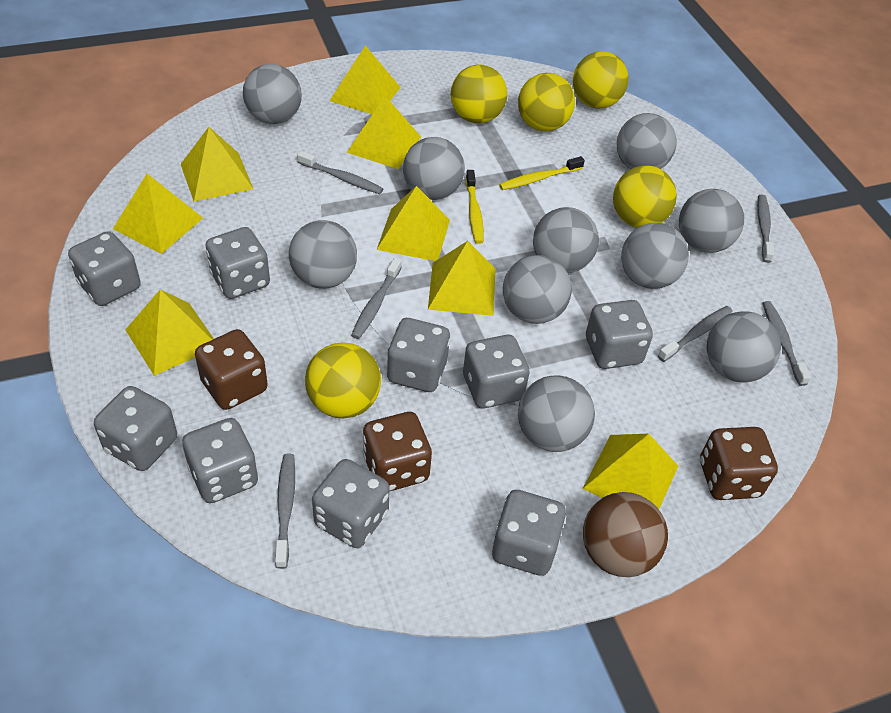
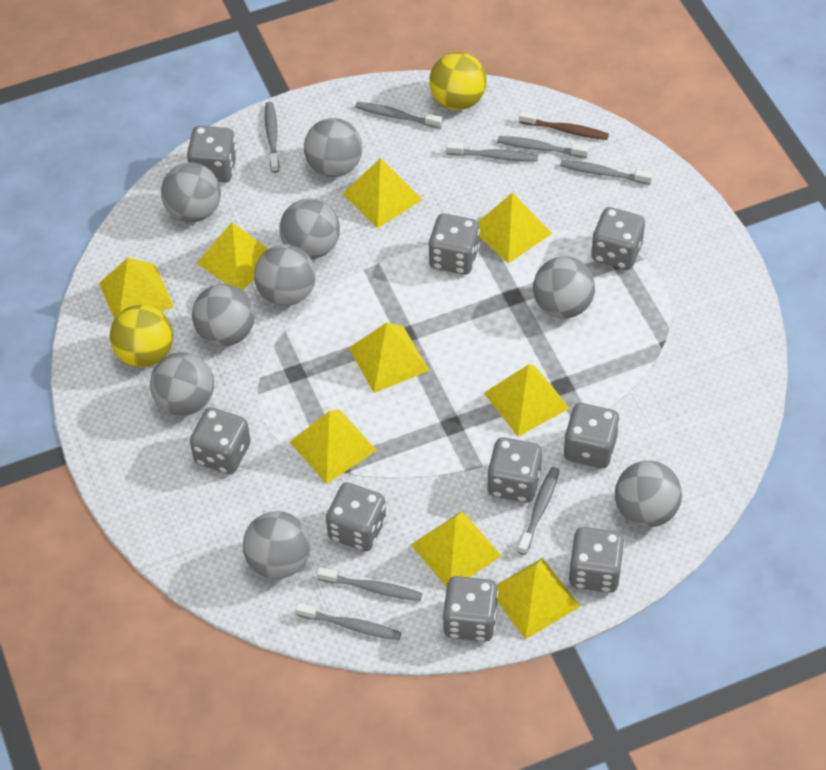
brown ball: [583,492,668,577] = 1 -> none = 0
brown dice: [195,329,268,410] [363,412,432,492] [700,427,778,500] = 3 -> none = 0
brown toothbrush: none = 0 -> [519,111,609,140] = 1
grey ball: [243,64,302,124] [289,220,357,289] [403,137,465,200] [503,255,572,324] [518,376,595,452] [533,207,599,273] [617,113,677,169] [621,223,689,289] [679,189,744,253] [707,311,781,382] = 10 -> [150,352,214,416] [161,163,221,222] [192,284,255,346] [243,511,311,579] [254,244,316,306] [279,198,340,259] [304,118,362,177] [533,256,595,319] [615,461,682,527] = 9
grey toothbrush: [275,454,295,569] [297,151,383,194] [351,257,402,339] [658,306,733,362] [757,194,774,263] [762,301,811,386] = 6 -> [265,102,280,173] [295,603,401,640] [317,567,422,601] [355,102,442,129] [446,142,538,162] [497,136,589,158] [518,467,560,555] [560,160,653,185] = 8
yellow ball: [305,343,381,418] [451,65,507,124] [518,73,575,131] [573,51,629,109] [613,165,677,228] = 5 -> [110,305,173,367] [429,52,487,110] = 2
yellow pyramid: [113,174,203,254] [125,289,214,376] [181,127,253,202] [330,45,401,114] [346,96,421,169] [377,186,450,261] [428,241,496,316] [583,434,678,509] = 8 -> [99,258,174,319] [197,222,268,290] [290,409,377,484] [343,158,423,228] [349,323,429,393] [411,511,502,587] [478,193,552,264] [484,364,569,437] [497,558,580,639] = 9
yellow toothbrush: [466,170,484,244] [499,156,585,190] = 2 -> none = 0

